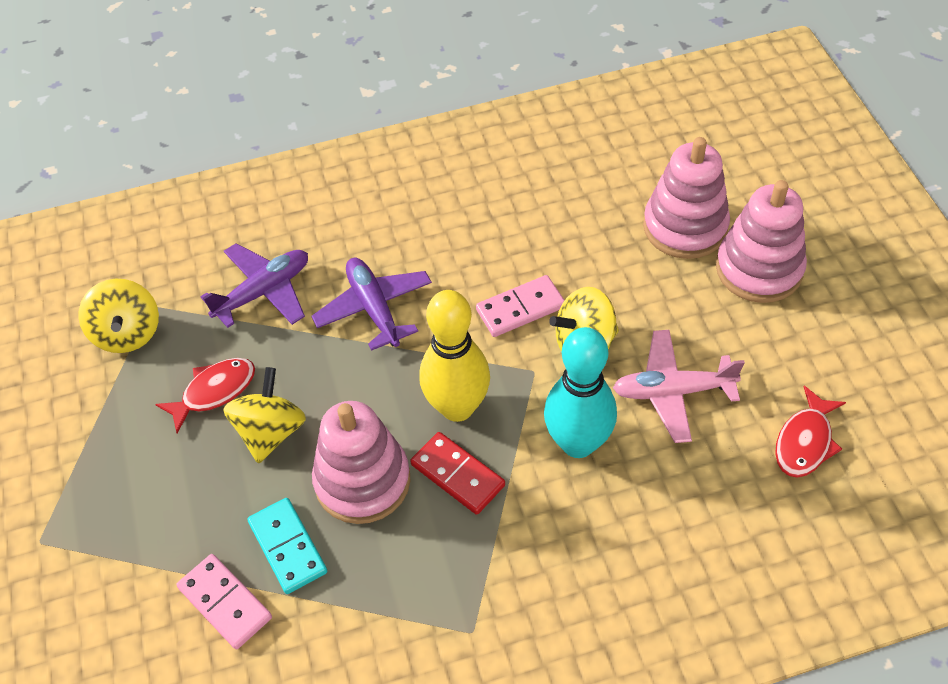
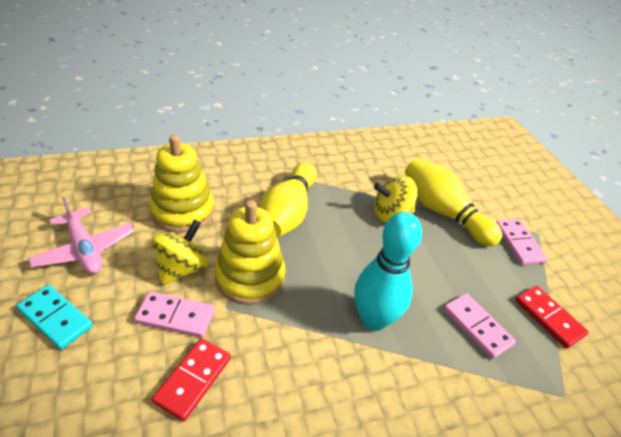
pink domino: [176,554,272,649] [476,275,565,337] = 2 -> [134,291,215,338] [444,293,516,359] [496,219,548,265] = 3
pink stacking toy: [312,401,410,524] [643,137,730,259] [716,180,807,303] = 3 -> none = 0
purple plane: [201,243,308,328] [311,258,432,351] = 2 -> none = 0
red domino: [410,432,505,515] = 1 -> [152,338,231,421] [515,286,588,349] = 2
red fish: [155,358,255,433] [775,386,846,478] = 2 -> none = 0
yellow bowling pin: [419,290,490,422] = 1 -> [260,163,317,238] [405,158,502,247] = 2
yellow spinning top: [78,279,159,353] [223,367,306,464] [549,287,619,351] = 3 -> [151,219,208,285] [374,176,418,222] = 2
yellow stacking toy: none = 0 -> [149,135,214,233] [214,200,285,305] = 2

